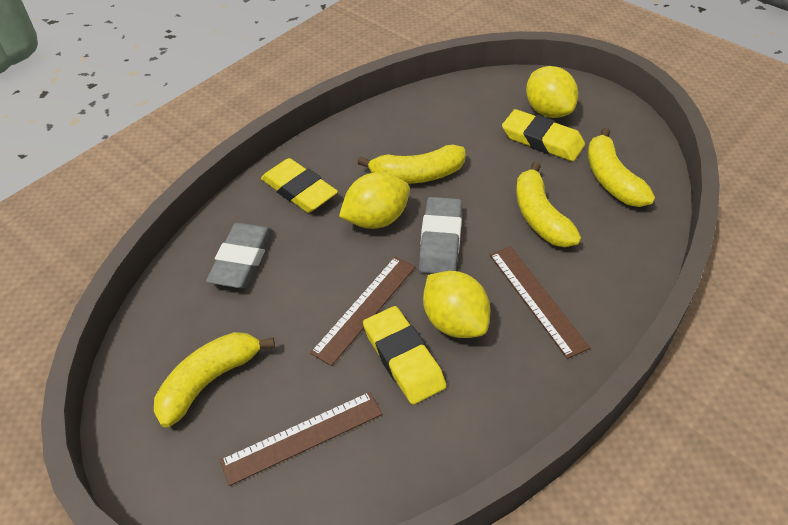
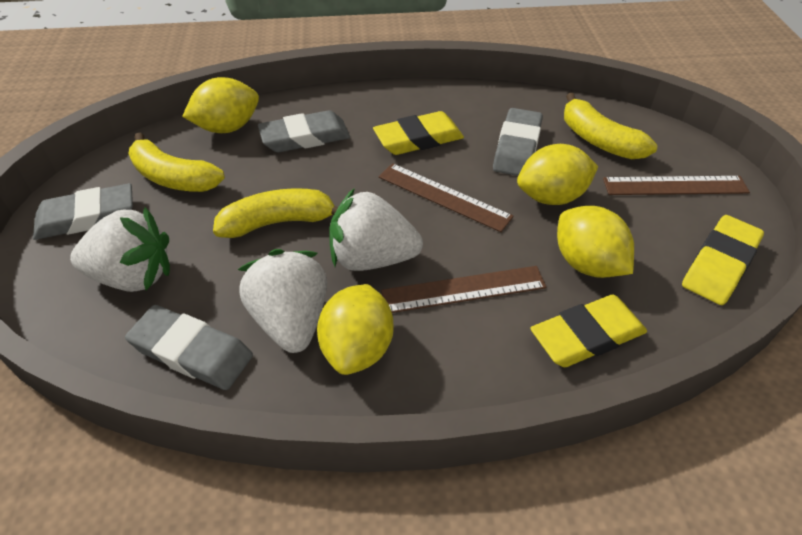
grey eraser: [206,223,273,288] [419,197,462,274] = 2 -> [33,183,133,240] [125,305,253,390] [258,110,350,152] [493,108,543,176] = 4
white strawberry: none = 0 -> [70,207,170,292] [238,249,327,353] [329,188,423,271] = 3
yellow banana: [154,332,275,428] [358,145,465,184] [516,161,581,247] [588,128,655,207] = 4 -> [128,133,225,192] [213,188,338,238] [564,93,657,159] = 3
yellow lemon: [339,172,410,229] [423,271,490,338] [526,66,578,118] = 3 -> [182,77,259,133] [317,284,394,375] [517,144,598,205] [557,206,634,278] = 4

